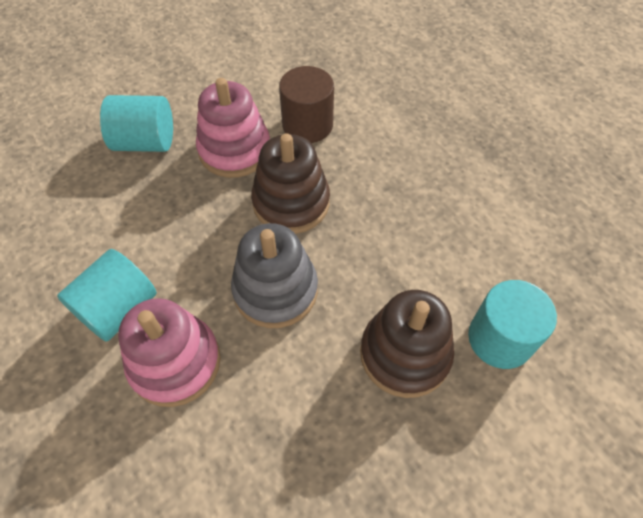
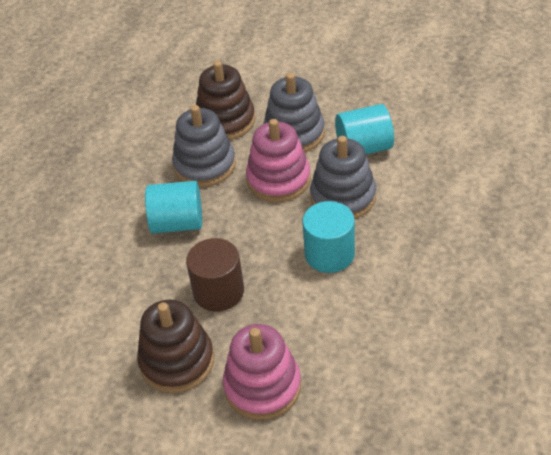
grey stacking toy: [231,223,318,328] = 1 -> [172,105,236,187] [263,73,325,152] [310,136,376,219] = 3

